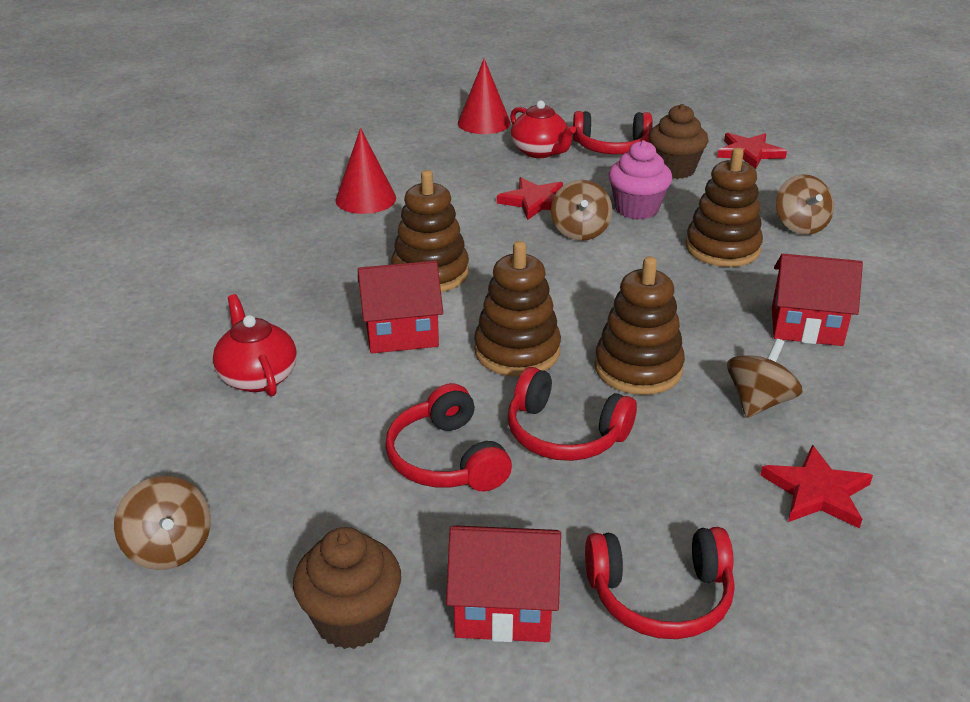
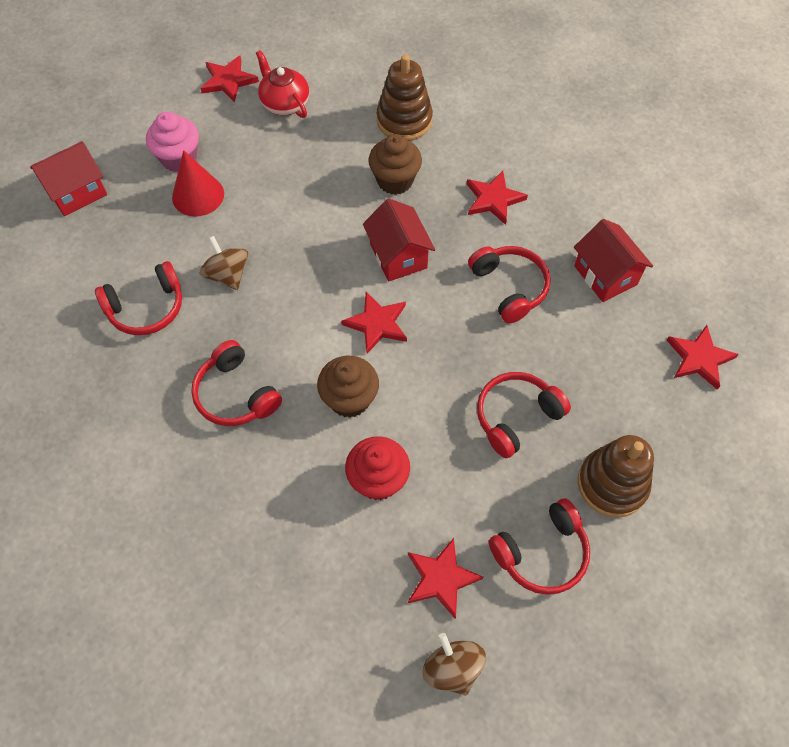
brown spinning top: [114,476,211,570] [551,180,612,241] [727,339,802,418] [776,175,834,235] = 4 -> [200,236,248,290] [422,633,486,696] = 2
brown stacking toy: [391,170,469,292] [474,241,561,377] [594,256,685,395] [686,148,763,267] = 4 -> [377,54,433,141] [578,435,654,518] = 2
red cone: [336,128,396,214] [458,59,511,134] = 2 -> [172,150,224,216] = 1
red cupcake: none = 0 -> [345,436,410,500] = 1
red headphones: [385,383,512,491] [508,367,637,461] [573,111,653,154] [585,527,735,639] = 4 -> [95,261,182,335] [191,340,282,426] [468,246,551,323] [477,372,571,458] [489,498,590,595] = 5
red star: [497,177,563,220] [717,133,787,169] [760,445,873,529] = 3 -> [200,56,259,103] [341,292,407,353] [408,538,483,619] [467,171,528,225] [667,325,739,390] = 5
red teapot: [213,294,297,397] [510,100,576,158] = 2 -> [256,50,309,118] = 1

